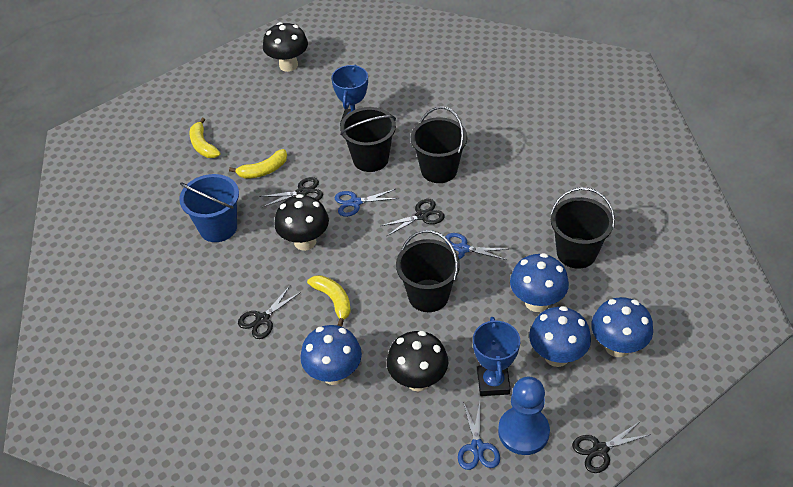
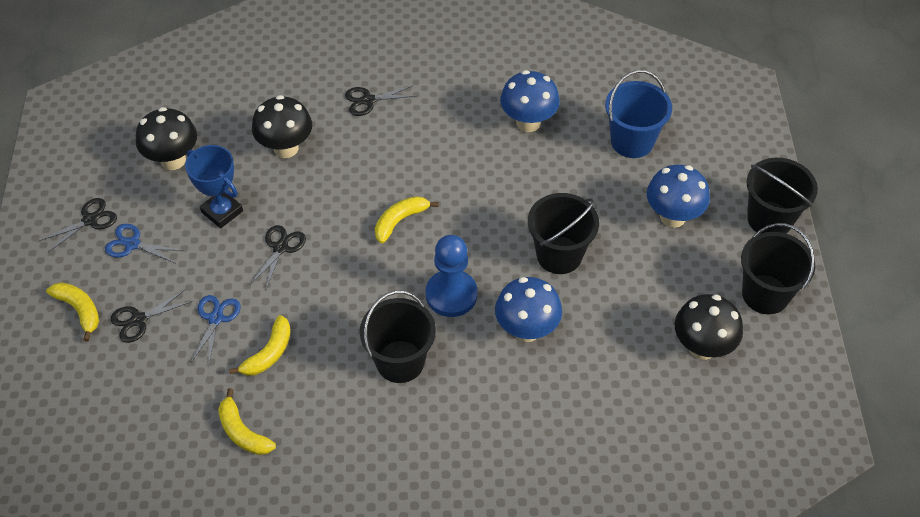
blue mushroom: [300,325,362,385] [510,253,569,312] [529,306,591,367] [591,297,653,357] = 4 -> [495,277,562,342] [500,70,560,132] [647,165,710,228] = 3
blue scissors: [335,189,399,217] [445,233,508,260] [458,402,500,470] = 3 -> [105,224,184,263] [191,295,241,363] = 2
blue trophy: [331,65,368,124] [473,317,520,396] = 2 -> [185,145,243,228] = 1
yellow banana: [190,118,221,158] [229,149,287,179] [307,275,351,327] = 3 -> [46,282,99,341] [218,388,276,455] [229,315,291,376] [375,196,438,243] = 4

